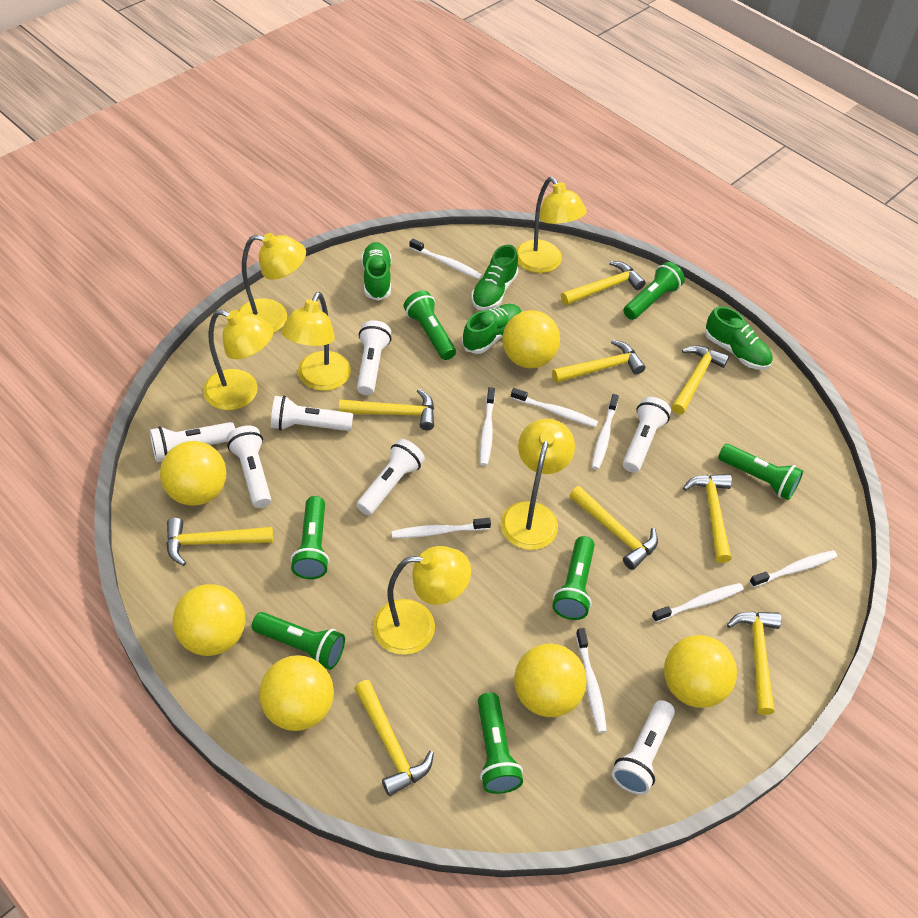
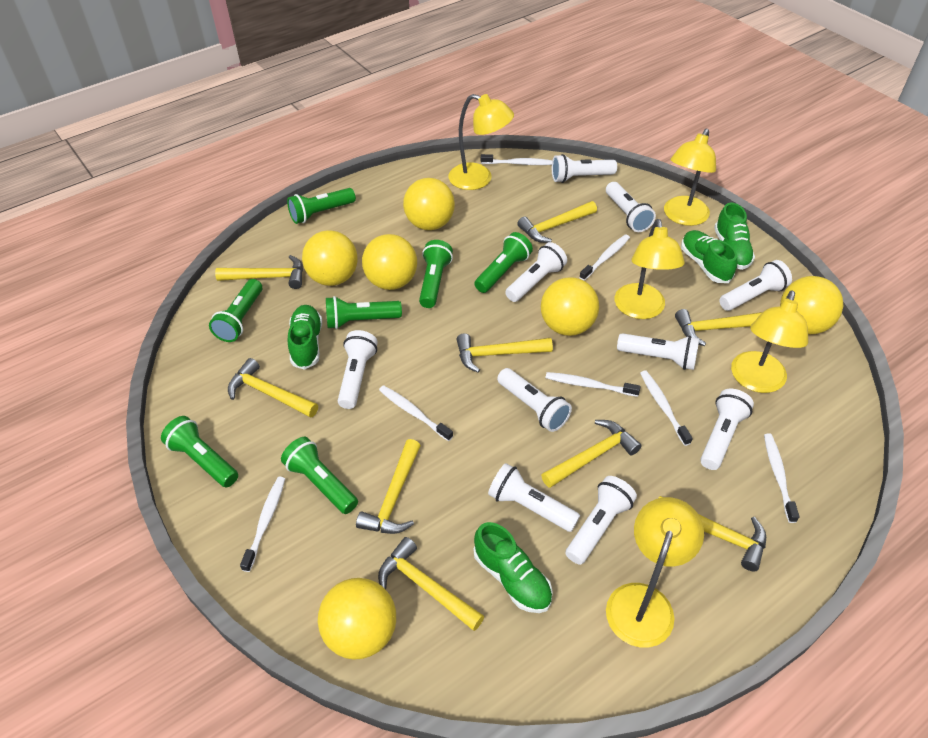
white flashlight: [150,422,235,462] [227,426,271,508] [271,396,353,431] [356,439,425,515] [357,320,391,395] [612,700,675,795] [623,397,671,473] = 7 -> [338,330,378,409] [488,463,580,532] [497,368,572,432] [505,242,567,302] [552,154,617,183] [565,476,637,565] [606,182,656,232] [617,333,699,370] [700,389,754,470] [719,260,792,311] = 10
white toothbrush: [391,518,491,538] [409,238,482,279] [480,387,495,466] [511,388,598,427] [576,628,607,733] [592,394,619,470] [652,583,744,622] [749,550,837,587] = 8 -> [240,477,285,572] [379,385,453,441] [481,154,552,165] [546,372,641,397] [579,234,630,281] [640,370,693,446] [764,434,800,523] = 7
yellow lamp: [203,309,273,410] [238,233,306,333] [281,292,351,391] [373,546,471,655] [501,419,575,550] [516,177,587,273] = 6 -> [449,94,514,190] [606,497,704,648] [615,219,685,319] [664,129,716,226] [731,290,809,393] = 5

